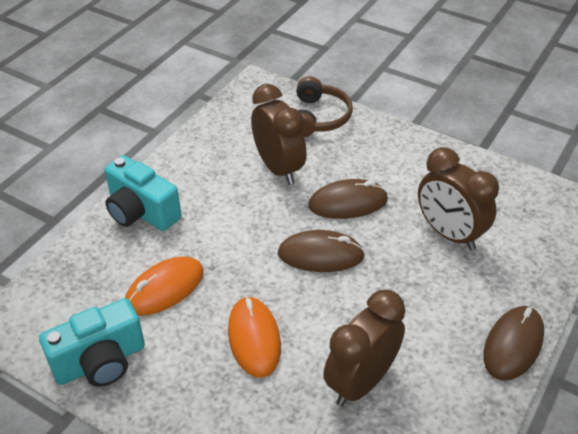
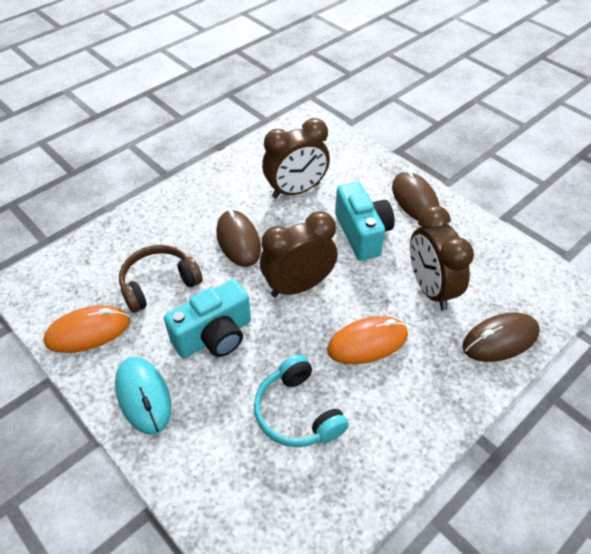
turquoise headphones: none = 0 -> [254,355,349,447] = 1
turquoise mouse: none = 0 -> [115,357,171,435] = 1

